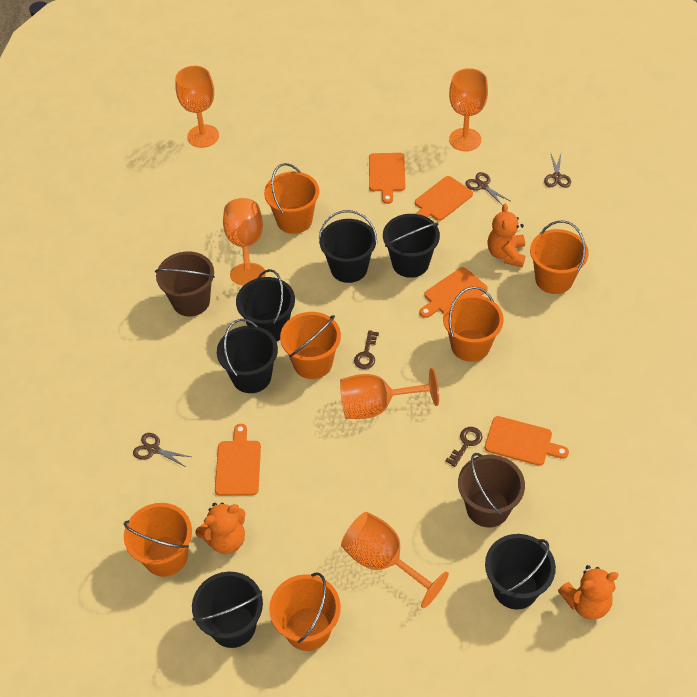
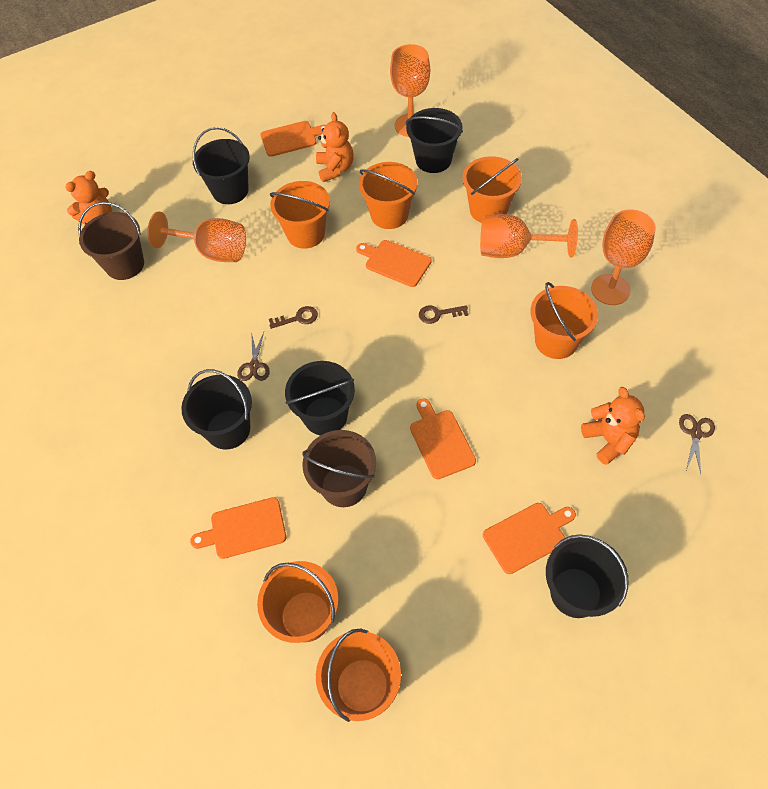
black bucket: [192,572,263,648] [217,319,278,393] [236,269,295,341] [319,210,377,283] [383,214,440,278] [485,534,556,609] = 6 -> [181,369,252,450] [193,127,250,204] [285,361,355,435] [406,108,463,173] [546,534,628,618] = 5
brown scissors: [133,433,191,466] [465,172,510,206] [544,152,571,188] = 3 -> [237,332,270,381] [679,414,715,473] = 2
orange goblet: [175,66,219,148] [223,198,266,286] [340,368,439,419] [341,512,449,608] [449,68,488,151] = 5 -> [148,211,246,262] [390,44,430,137] [480,214,578,258] [591,209,656,305] = 4

